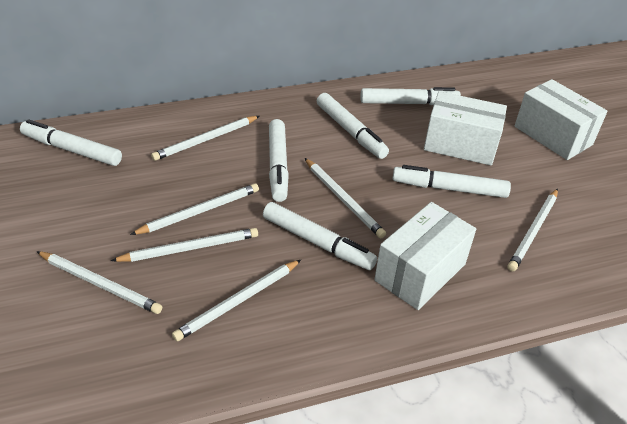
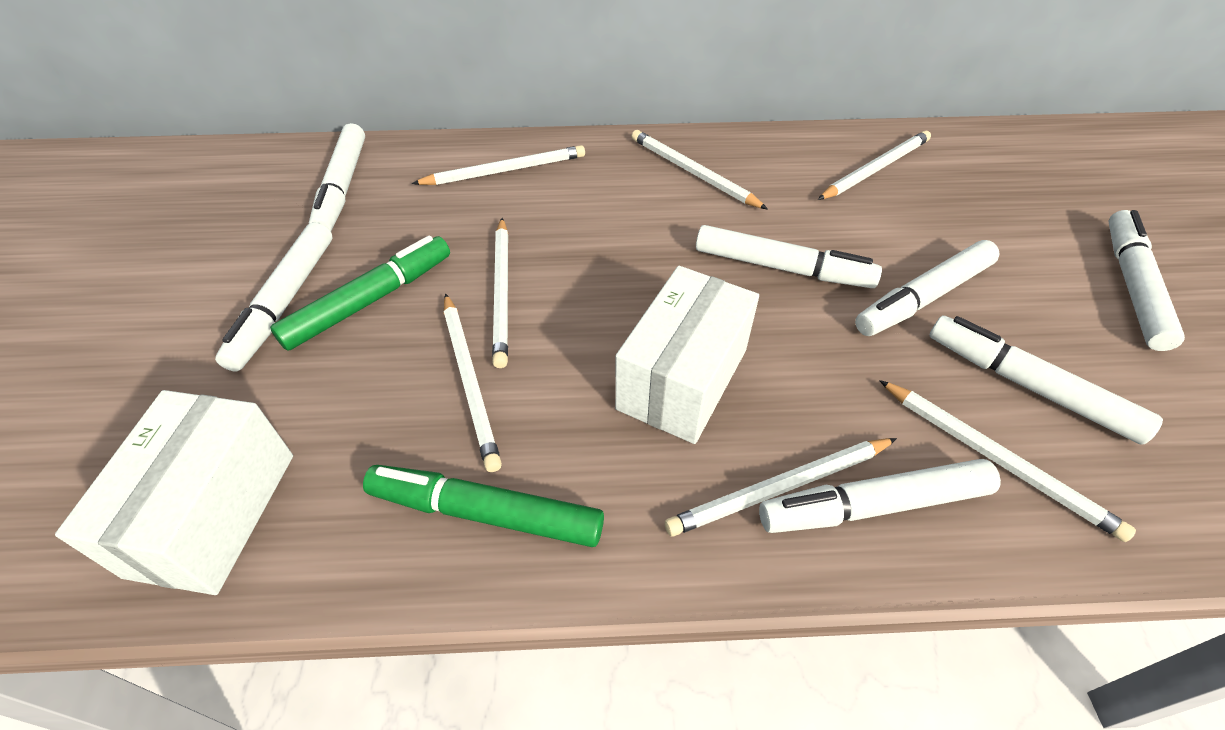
green marker: none = 0 -> [270,235,450,351] [363,465,604,547] = 2
white box: [374,202,476,310] [424,91,507,165] [514,79,608,160] = 3 -> [55,390,293,595] [615,266,759,444] = 2
white marker: [20,119,122,166] [263,202,377,270] [269,119,289,202] [317,93,389,159] [360,87,461,105] [393,165,511,198] = 6 -> [215,222,332,371] [309,123,365,231] [696,225,882,288] [759,459,1001,533] [855,240,1000,336] [929,316,1163,445] [1108,210,1185,351] = 7

